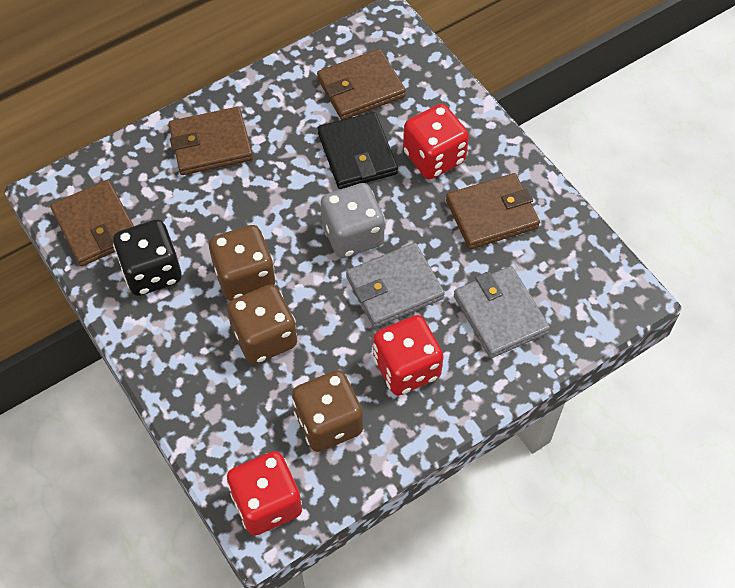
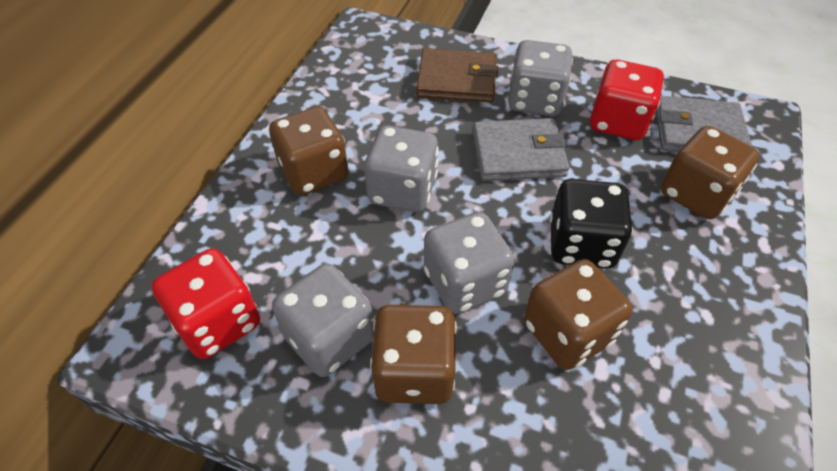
black wallet: [318,112,398,189] = 1 -> none = 0
brown dice: [209,225,275,301] [227,284,297,364] [292,370,363,452] = 3 -> [269,107,349,196] [370,305,457,404] [524,259,633,370] [661,126,760,219] = 4
brown wallet: [50,180,134,266] [169,107,253,175] [317,49,406,120] [446,173,540,249] = 4 -> [416,48,498,102] = 1
grey dice: [321,183,385,258] = 1 -> [272,263,374,377] [364,125,439,212] [424,212,515,314] [508,40,573,116] = 4
red dice: [227,451,302,535] [373,315,444,396] [403,104,469,179] = 3 -> [152,248,260,359] [590,60,664,140] = 2

